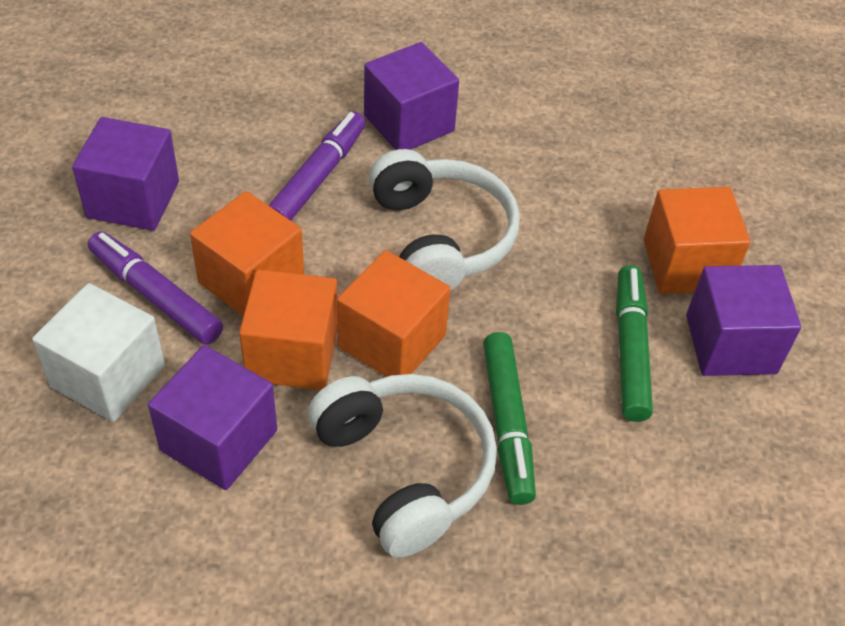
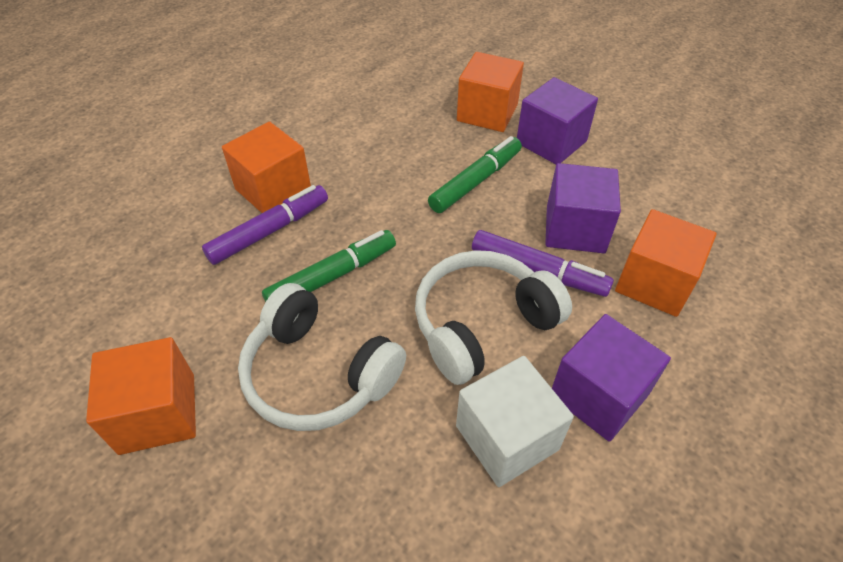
purple cube: [72,117,179,231] [148,345,277,490] [364,42,459,150] [686,265,801,376] = 4 -> [517,77,598,164] [545,163,621,253] [552,314,671,442] = 3

